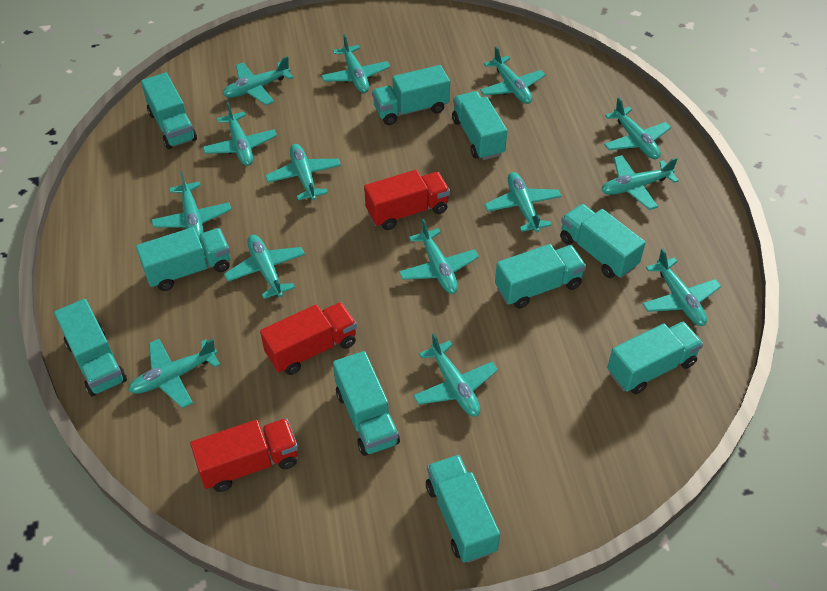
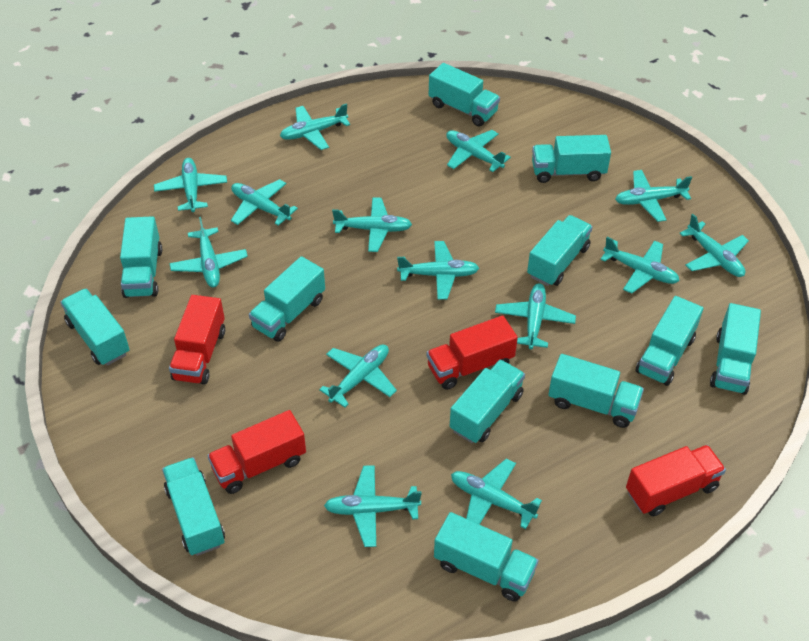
red truck: [190,418,298,492] [260,302,357,375] [364,170,450,230] = 3 -> [169,295,225,385] [207,410,306,494] [426,315,518,390] [626,445,726,517] = 4
turquoise truck: [54,299,127,397] [136,227,230,291] [141,73,197,149] [333,351,400,456] [372,65,450,125] [426,455,500,563] [452,91,507,160] [495,244,586,308] [560,204,646,278] [607,321,703,394] = 10 -> [60,288,130,366] [120,216,162,298] [162,457,225,556] [249,256,325,342] [429,63,500,126] [434,512,538,602] [450,359,525,443] [527,215,593,286] [532,135,611,183] [548,354,644,428] [636,296,703,386] [710,303,761,395] = 12

